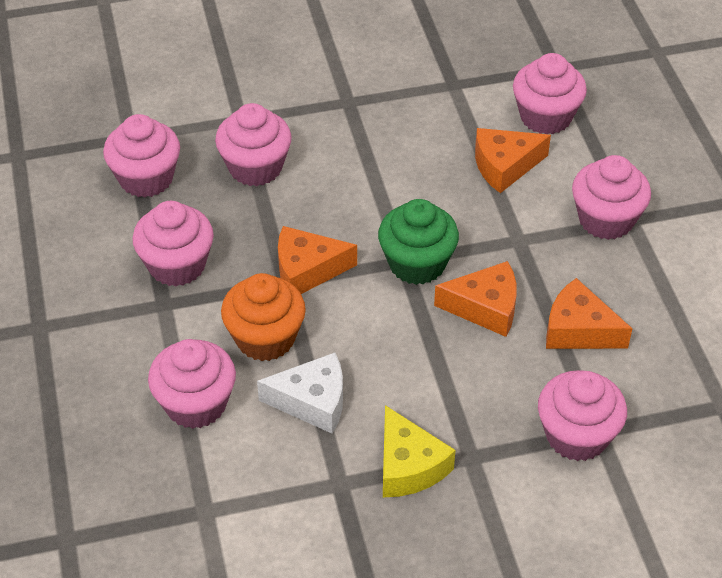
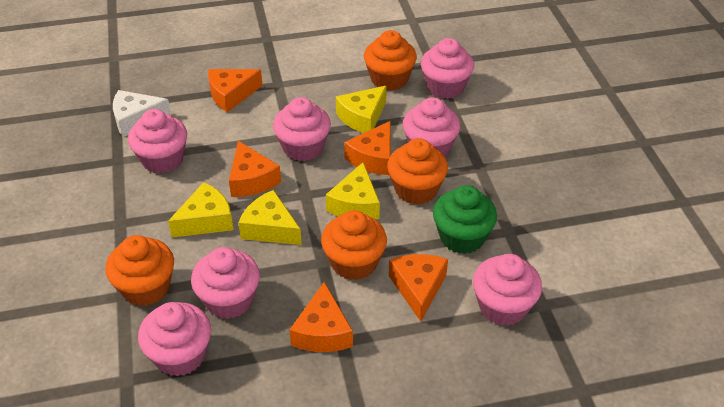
orange cheese: [278,226,357,294] [434,261,517,337] [475,128,551,193] [546,278,633,349] = 4 -> [208,69,263,112] [229,141,281,197] [290,282,353,352] [344,121,391,175] [389,254,448,322] = 5
orange cupcake: [221,273,306,361] = 1 -> [105,235,174,306] [321,210,387,280] [364,30,417,91] [387,138,448,205] = 4
yellow cheese: [383,405,456,497] = 1 -> [168,182,234,237] [238,190,302,245] [326,162,380,219] [336,86,387,133] = 4

